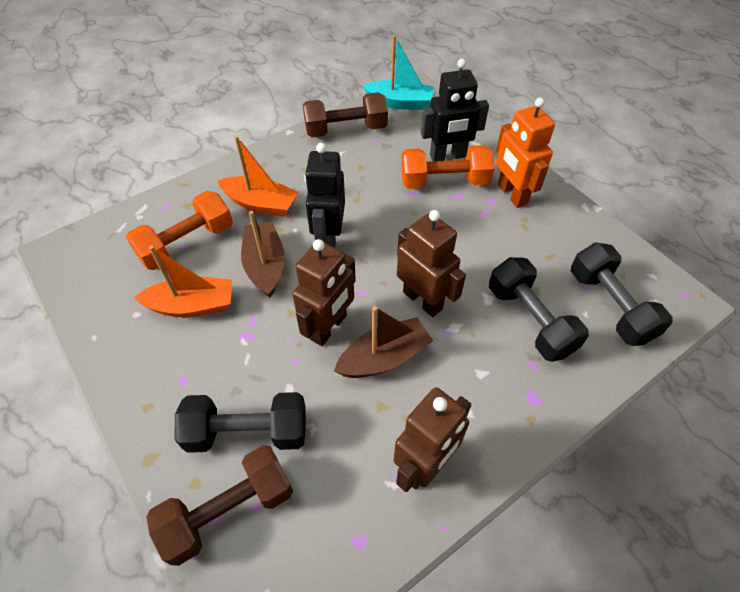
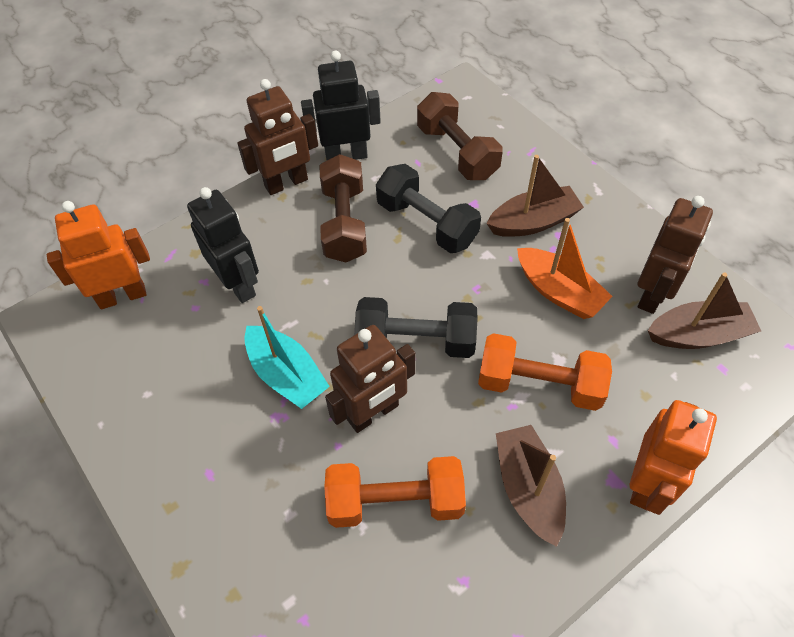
black dumbbell: [175,392,306,453] [489,257,589,362] [571,242,673,346] = 3 -> [354,297,478,358] [376,164,481,253] = 2
brown boat: [241,211,285,297] [334,306,433,378] = 2 -> [487,155,584,237] [496,425,566,547] [648,272,761,349] = 3
orange boat: [134,245,232,317] [218,136,298,217] = 2 -> [517,218,613,319] = 1
orange robot: [496,98,555,208] = 1 -> [46,201,150,309] [630,400,717,515] = 2

